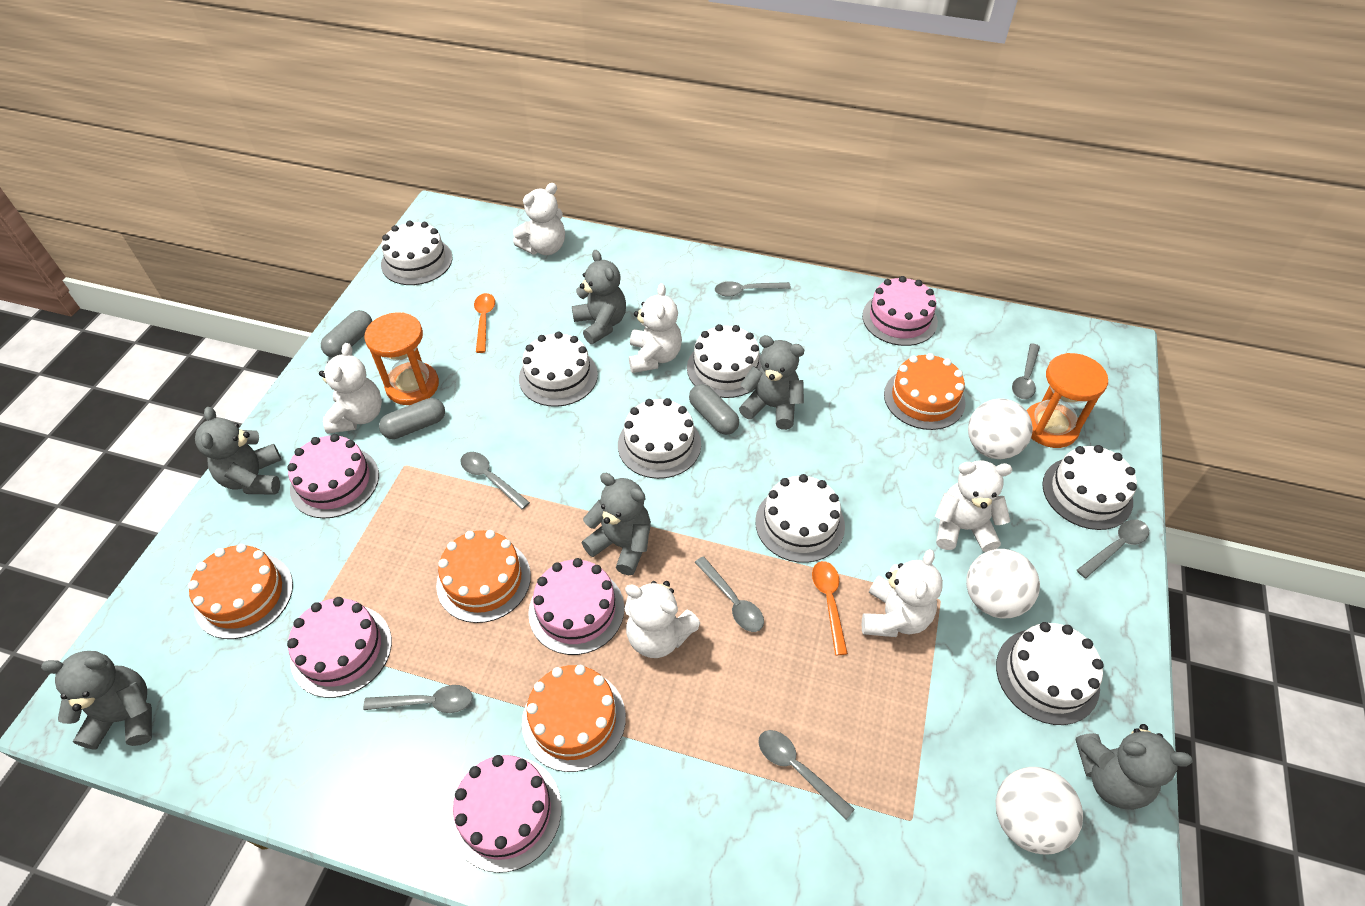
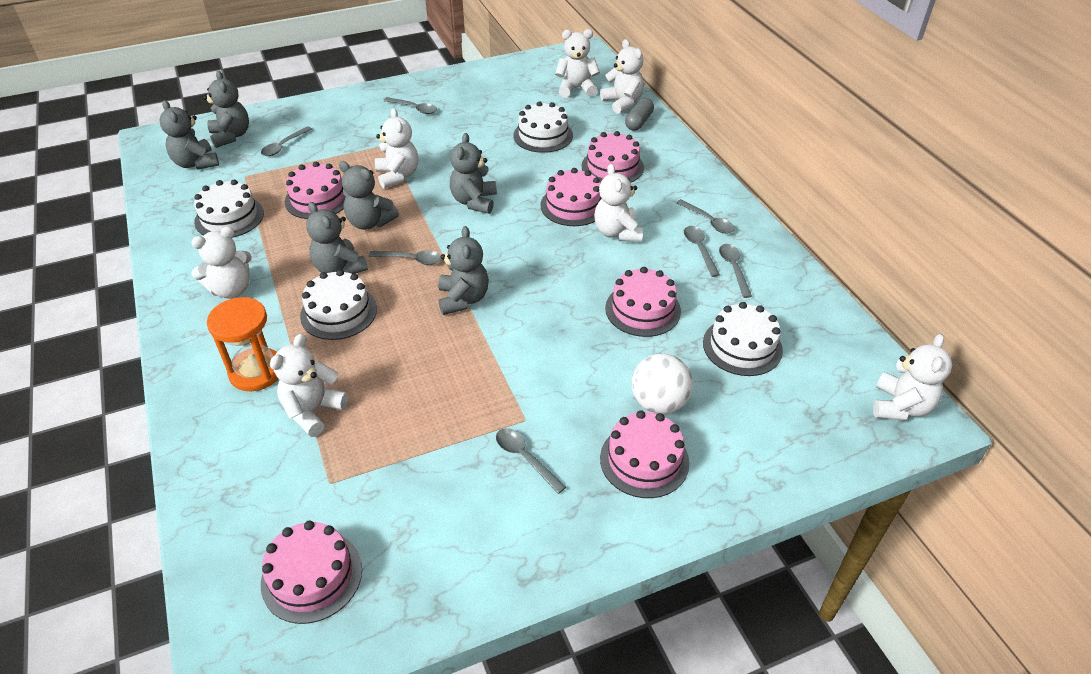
grey capsule: [321,310,372,358] [379,398,445,439] [689,384,739,435] = 3 -> [625,98,654,131] = 1
orange cake: [188,544,293,639] [436,530,531,623] [522,665,626,772] [884,353,966,430] = 4 -> none = 0
orange hourglass: [364,312,439,405] [1027,353,1108,448] = 2 -> [207,297,278,391] = 1
orange spoon: [474,293,495,353] [812,561,848,655] = 2 -> none = 0
pink cake: [287,434,379,518] [287,597,392,698] [450,755,562,873] [528,558,624,655] [862,276,938,346] = 5 -> [261,520,362,624] [285,162,346,219] [540,168,602,226] [582,131,644,183] [600,410,689,498] [605,267,681,337] = 6
white ball: [966,549,1040,618] [968,398,1033,459] [996,767,1083,855] = 3 -> [632,353,693,414] = 1
white cake: [381,221,452,285] [519,332,598,407] [618,398,701,479] [687,324,761,398] [755,474,845,563] [996,622,1104,725] [1042,445,1137,530] = 7 -> [194,180,264,238] [300,270,377,340] [513,101,573,153] [703,302,783,376] = 4
white teddy bear: [319,343,382,434] [513,183,565,255] [625,581,700,658] [629,283,682,373] [862,549,943,637] [935,460,1012,552] = 6 -> [191,226,252,299] [270,334,349,437] [375,108,418,189] [555,29,600,97] [594,164,643,242] [600,39,644,114] [873,334,952,420] = 7

